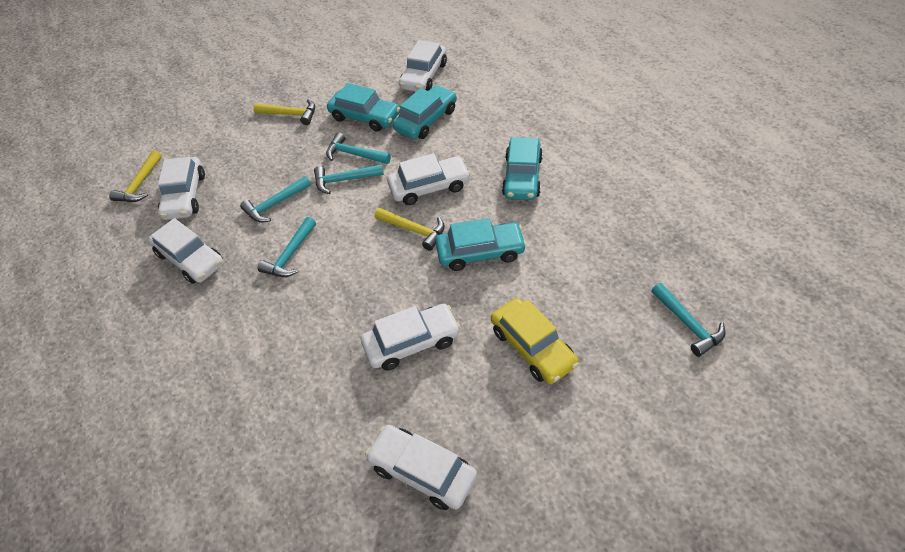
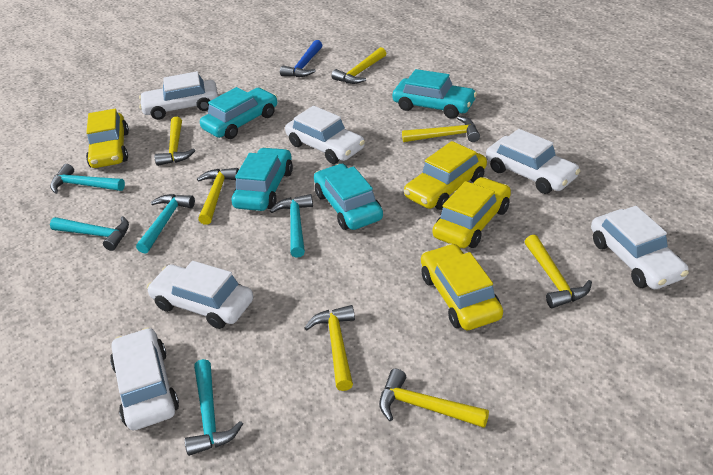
blue hammer: none = 0 -> [280,40,322,77] = 1
yellow car: [491,298,579,384] = 1 -> [86,109,129,168] [404,141,487,210] [421,244,503,330] [433,177,511,248] = 4
yellow hammer: [109,151,162,202] [254,99,315,125] [375,208,445,251] = 3 -> [155,117,195,166] [197,168,239,225] [304,305,355,391] [331,47,386,84] [379,369,489,428] [402,116,480,142] [525,235,592,308] = 7

